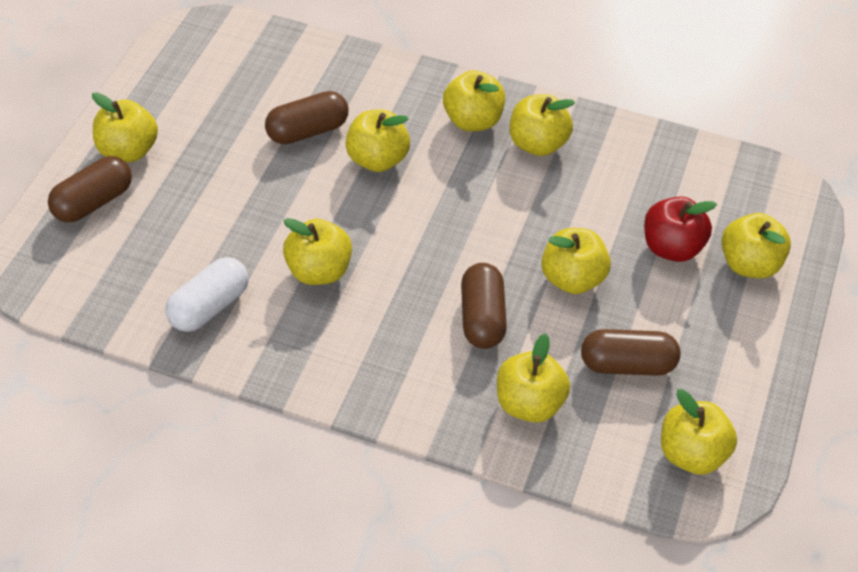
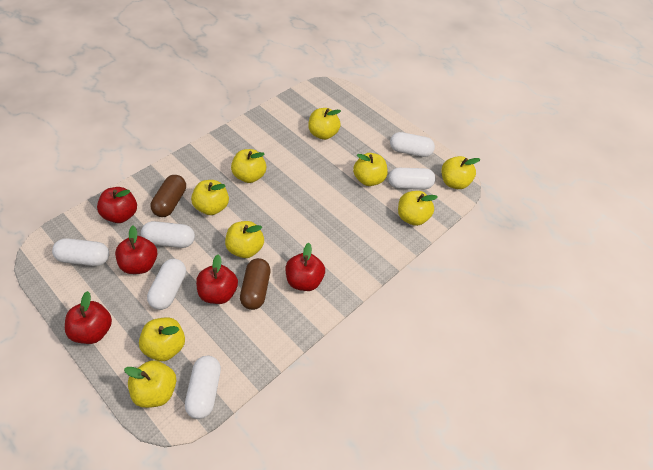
brown capsule: [48,156,132,222] [265,91,349,144] [461,263,507,349] [581,329,680,376] = 4 -> [151,175,186,217] [240,258,270,310] = 2
red apple: [644,196,717,262] = 1 -> [65,291,112,344] [97,187,137,223] [115,226,157,274] [196,254,238,304] [285,243,325,291] = 5
white capsule: [165,257,248,332] = 1 -> [52,238,109,266] [141,221,195,248] [147,259,186,310] [185,356,221,419] [388,168,436,189] [390,132,435,157] = 6

